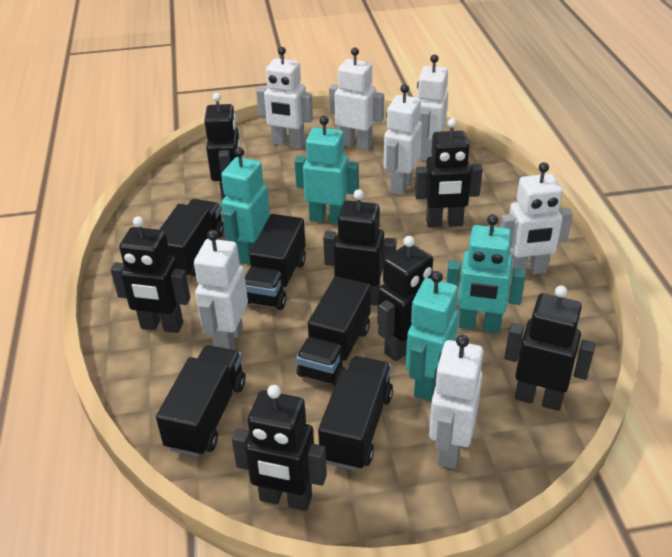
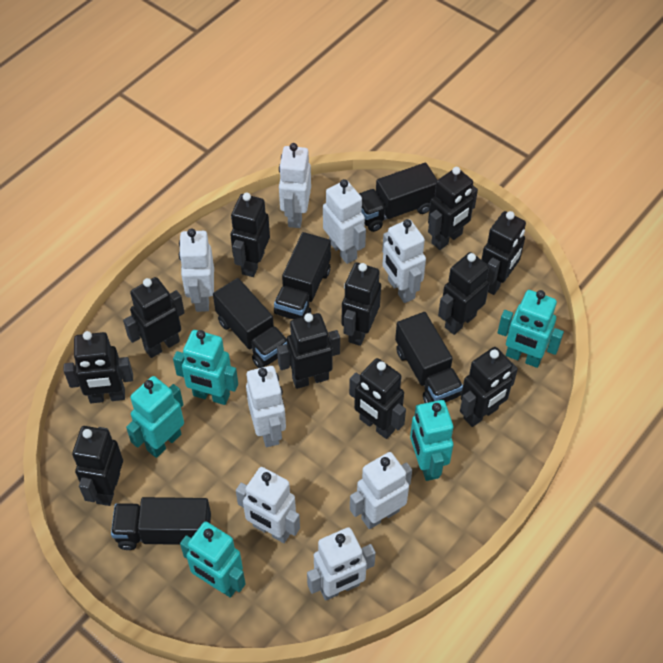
black robot: [111,216,190,333] [204,93,240,200] [232,385,327,511] [323,189,397,305] [378,236,434,361] [415,118,483,228] [504,285,596,411] = 7 -> [64,331,133,403] [72,426,123,506] [123,277,185,358] [230,193,270,277] [277,313,340,389] [342,263,381,346] [349,358,406,439] [428,167,478,250] [438,252,490,335] [460,347,518,427] [481,211,526,295] = 11
turquoise robot: [221,147,270,265] [294,116,359,225] [406,271,459,401] [446,214,526,333] = 4 -> [126,376,184,458] [173,330,238,405] [180,522,245,598] [410,400,453,481] [498,290,564,368] = 5
white robot: [194,230,248,350] [256,47,313,149] [329,47,384,150] [384,84,422,195] [417,54,448,161] [429,335,483,469] [500,162,573,277] = 7 -> [179,228,214,312] [236,467,300,543] [246,366,286,447] [279,143,311,228] [307,527,376,601] [323,179,366,264] [350,452,412,529] [382,219,426,303] = 8

